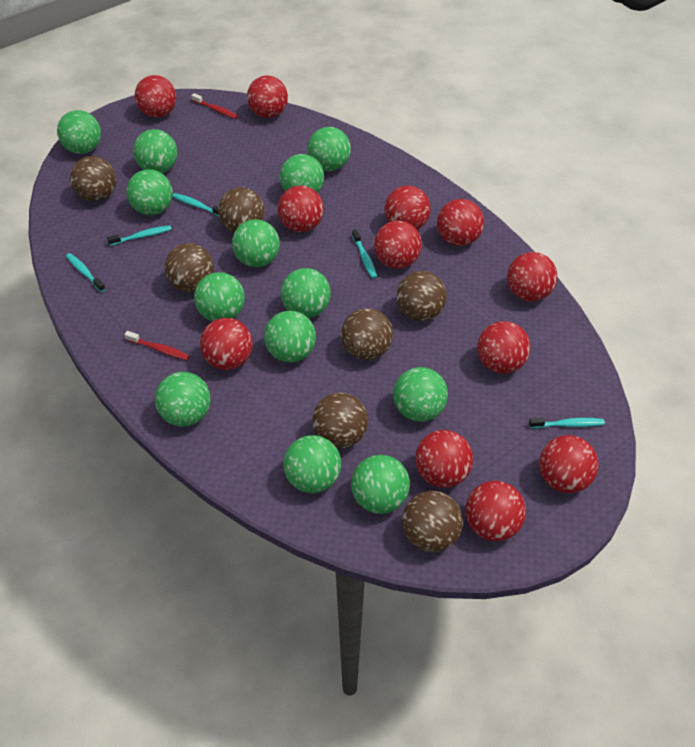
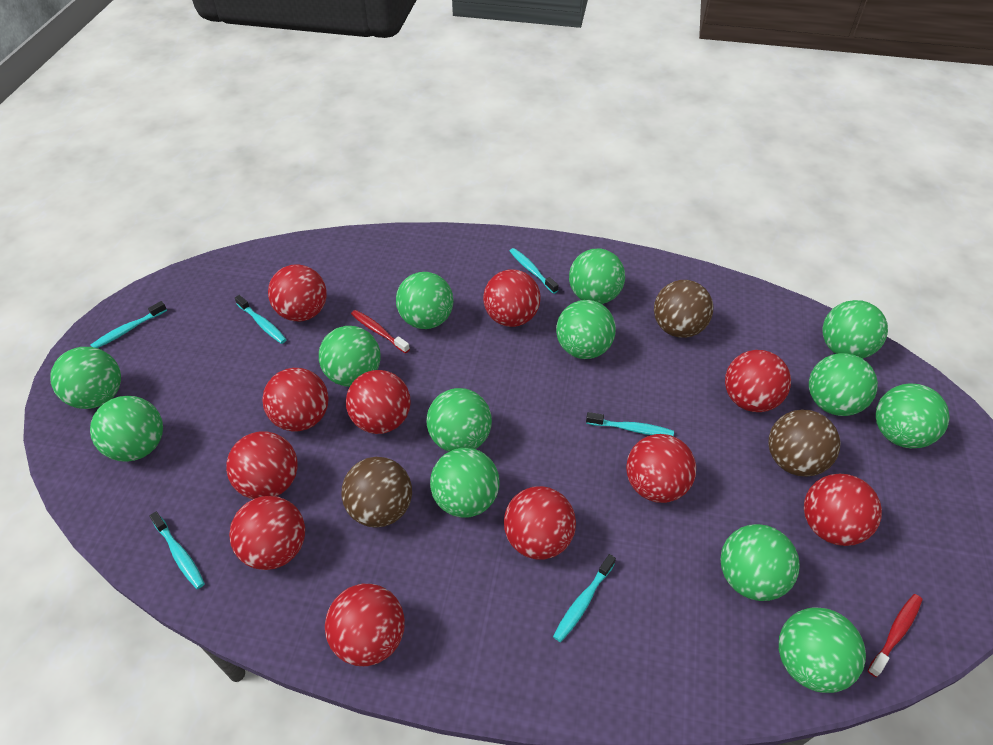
brown ball: [70,156,116,202] [165,243,214,292] [218,187,265,232] [312,393,368,449] [341,308,393,360] [396,271,447,321] [402,491,463,552] = 7 -> [341,457,412,528] [654,280,713,338] [768,410,840,477] = 3
red ball: [135,75,176,118] [200,318,253,370] [247,76,288,118] [278,186,324,232] [374,221,422,269] [385,186,431,230] [415,430,473,488] [437,199,484,246] [465,481,526,541] [477,321,530,374] [507,252,557,301] [539,435,599,493] = 12 -> [226,432,298,499] [229,496,305,570] [262,368,329,431] [268,265,327,321] [325,584,405,666] [346,370,411,434] [483,270,541,327] [504,486,576,560] [626,434,696,503] [725,350,791,412] [804,473,882,546] = 11
turquoise toothbrush: [66,253,105,292] [107,225,172,246] [172,193,219,217] [352,229,377,279] [529,417,605,428] = 5 -> [91,301,167,348] [149,512,205,589] [235,295,287,344] [510,248,559,294] [553,554,616,642] [586,412,674,436] = 6

